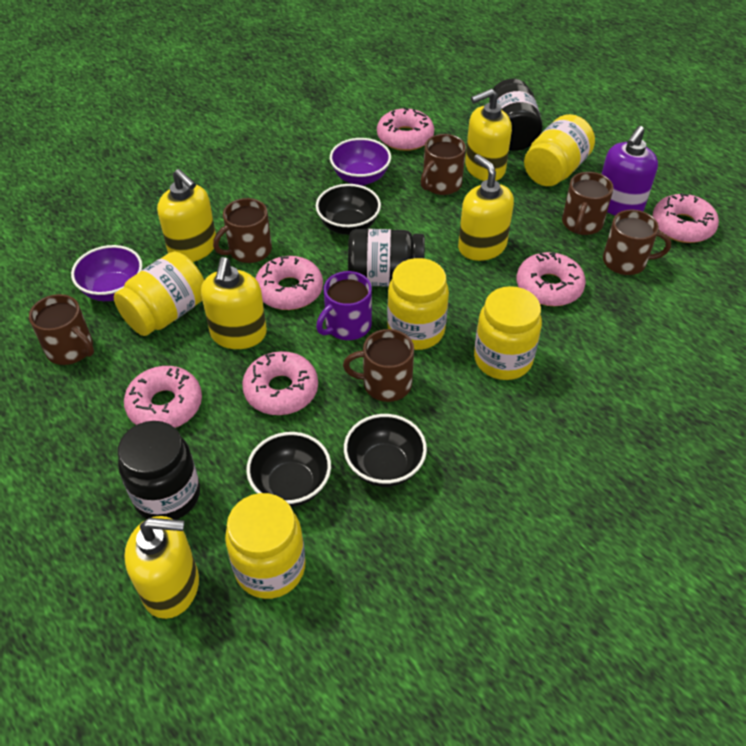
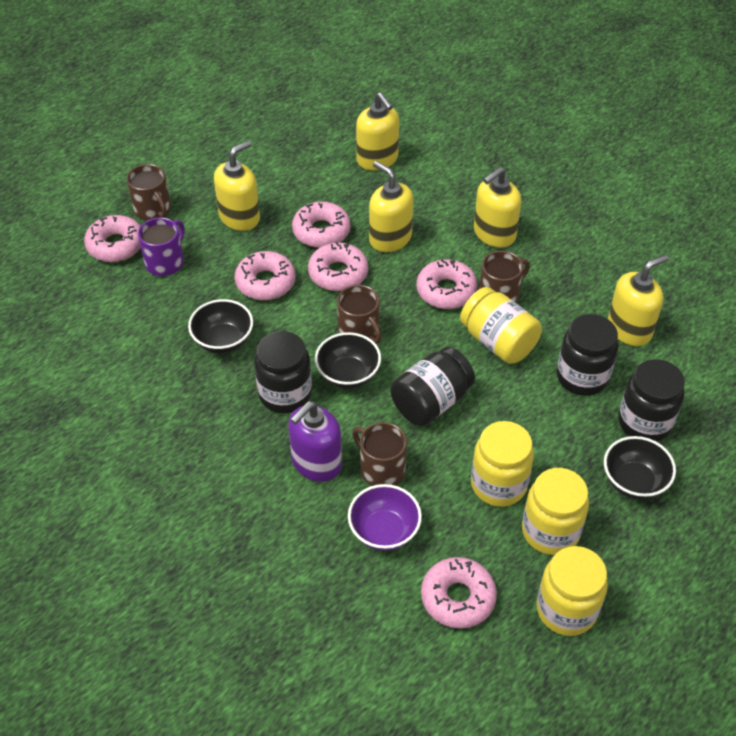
black jar: [117,421,200,520] [348,229,425,287] [489,79,542,151] = 3 -> [254,331,312,413] [391,347,475,426] [557,314,618,396] [618,359,685,442] = 4
brown mug: [29,294,94,365] [213,198,272,263] [343,329,414,402] [421,134,466,195] [562,172,614,235] [603,210,671,275] = 6 -> [127,164,171,221] [337,285,382,344] [352,422,407,486] [479,251,530,303] = 4
purple bowl: [71,245,143,301] [330,138,391,185] = 2 -> [348,484,422,551] = 1
yellow jar: [114,252,204,336] [225,493,305,599] [387,258,449,350] [474,286,542,380] [524,114,595,186] = 5 -> [460,287,542,364] [471,421,534,507] [522,468,589,555] [536,546,608,636] = 4

